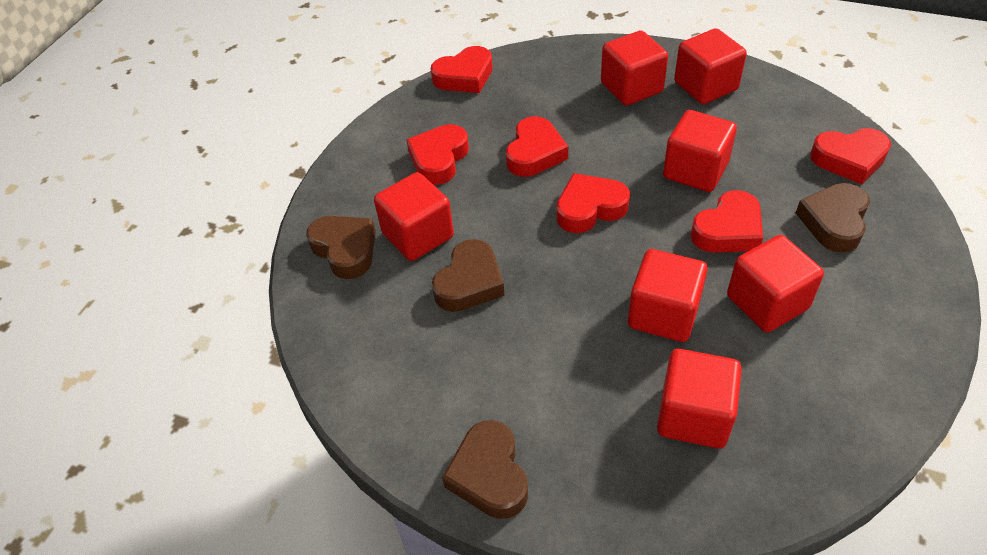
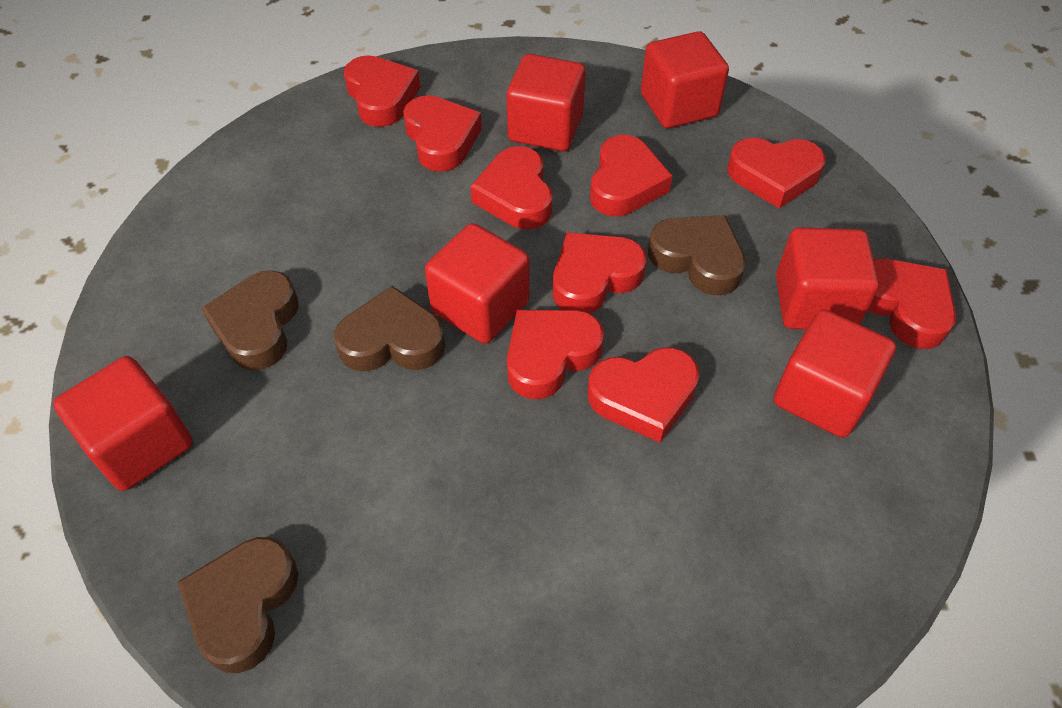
red cube: [374,172,454,261] [601,30,668,105] [628,249,707,342] [657,349,742,449] [663,110,737,192] [674,28,747,104] [727,235,824,332] = 7 -> [53,356,193,491] [425,223,529,344] [507,54,586,151] [641,31,729,128] [774,309,896,438] [776,227,879,330] = 6
red heart: [406,124,469,185] [430,46,493,93] [506,116,568,177] [556,173,630,233] [691,190,763,253] [810,128,891,184] = 6 -> [344,55,420,127] [403,95,482,172] [470,146,552,229] [507,310,604,399] [553,232,647,313] [587,348,700,443] [590,135,672,216] [727,138,826,208] [867,259,956,349] = 9

